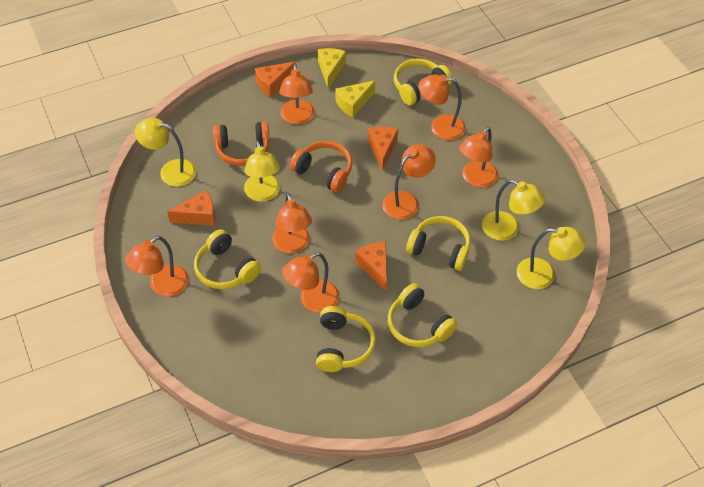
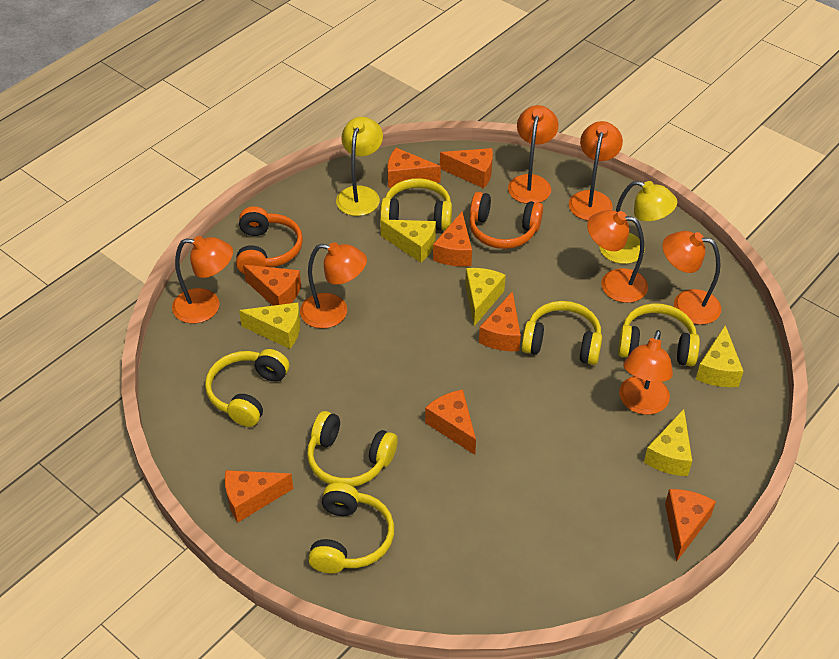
orange cheese: [167,190,215,226] [255,62,295,97] [355,242,387,291] [368,127,398,171] = 4 -> [225,470,293,523] [243,265,301,306] [387,148,441,188] [425,390,476,455] [433,212,472,267] [440,148,493,188] [479,291,521,351] [665,489,716,561] = 8
yellow cheese: [318,48,346,89] [335,80,375,118] = 2 -> [239,302,300,349] [380,219,436,263] [465,268,506,326] [644,409,692,476] [696,325,743,387] = 5
yellow headphones: [194,229,261,289] [316,306,376,372] [388,283,457,347] [394,59,452,105] [406,216,471,271] = 5 -> [205,349,289,427] [307,411,398,487] [308,483,394,573] [380,178,452,231] [521,301,602,365] [618,303,700,367] = 6
yellow lamp: [135,118,196,187] [244,140,280,202] [482,180,545,241] [517,227,586,289] = 4 -> [336,117,383,216] [599,181,677,264] = 2

